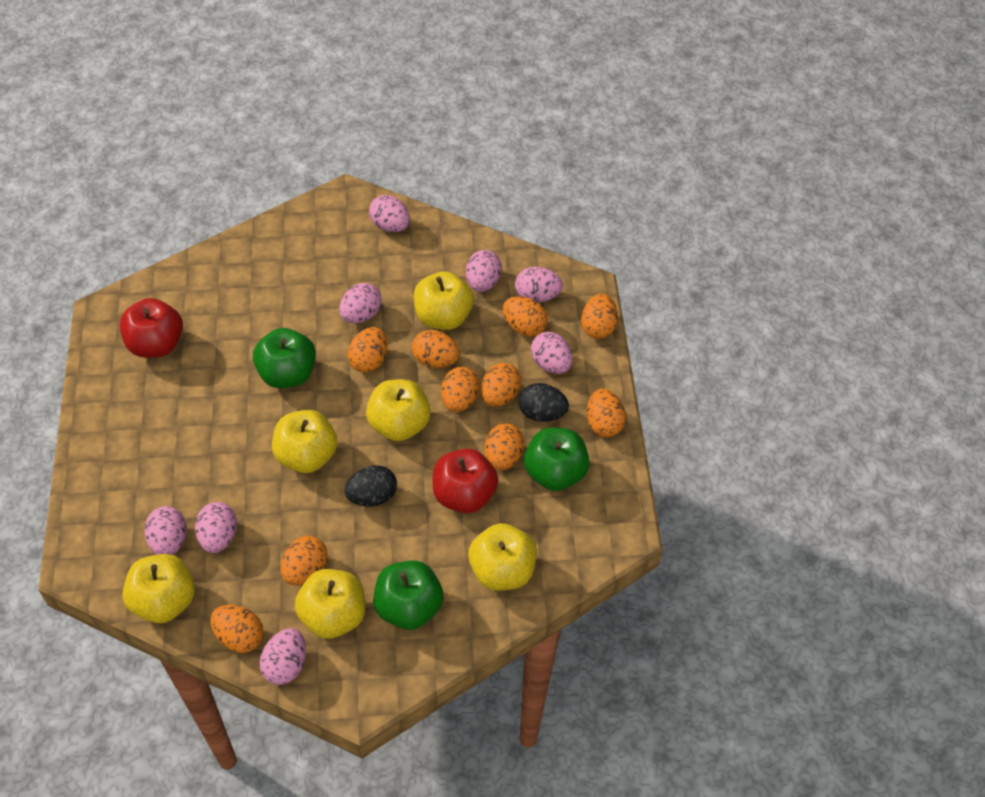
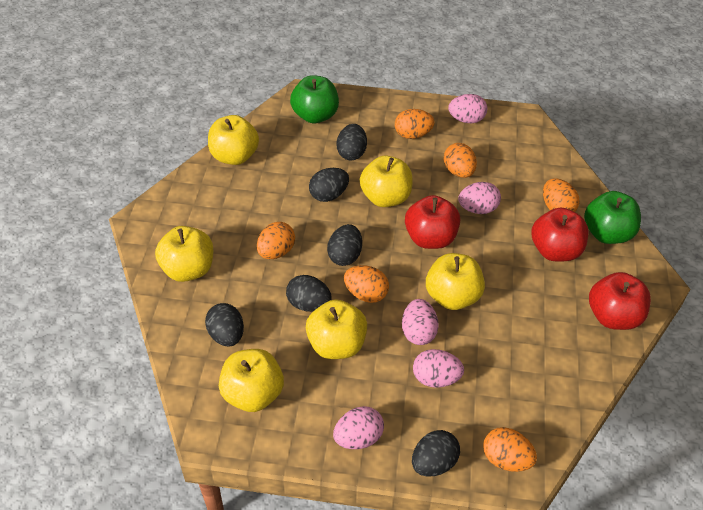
black egg: [344,465,397,506] [518,383,569,422] = 2 -> [205,303,244,346] [286,275,332,312] [309,168,349,202] [327,224,362,266] [336,124,367,160] [412,430,460,477] = 6
green apple: [253,328,316,388] [373,560,443,630] [524,427,590,491] = 3 -> [290,75,339,123] [584,191,641,244] = 2
orange egg: [210,605,264,653] [281,536,328,586] [348,327,387,373] [412,330,460,368] [441,367,480,412] [481,363,521,407] [485,423,524,471] [503,296,548,337] [581,293,618,339] [587,389,626,437] = 10 -> [257,222,295,259] [344,265,389,303] [395,109,435,139] [444,143,477,178] [483,427,537,472] [543,178,580,212] = 6
pink egg: [144,506,187,555] [195,502,237,553] [259,628,306,685] [339,283,382,323] [369,195,410,232] [466,250,502,292] [515,267,563,303] [531,332,573,374] = 8 -> [333,406,384,449] [402,299,439,345] [413,349,464,388] [448,94,487,123] [458,182,501,214] = 5
red apple: [120,298,183,358] [432,449,498,513] = 2 -> [405,195,460,249] [531,207,589,261] [589,272,651,330] = 3

